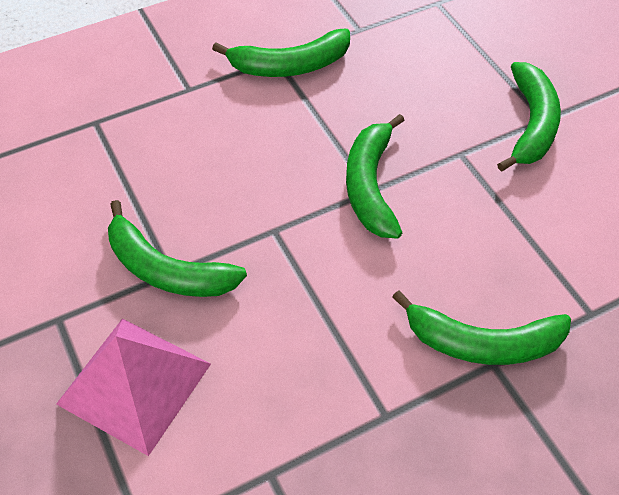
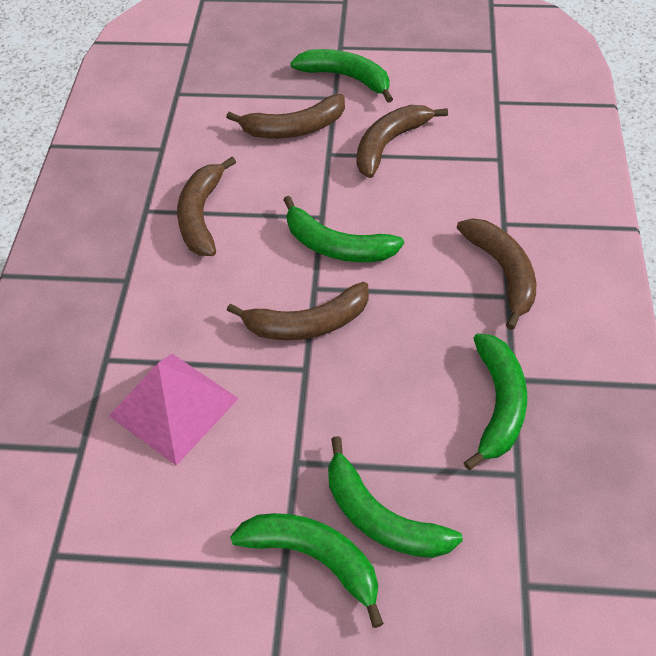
brown banana: none = 0 -> [177,157,236,256] [226,94,345,139] [227,282,369,340] [356,105,448,178] [457,218,536,330] = 5

